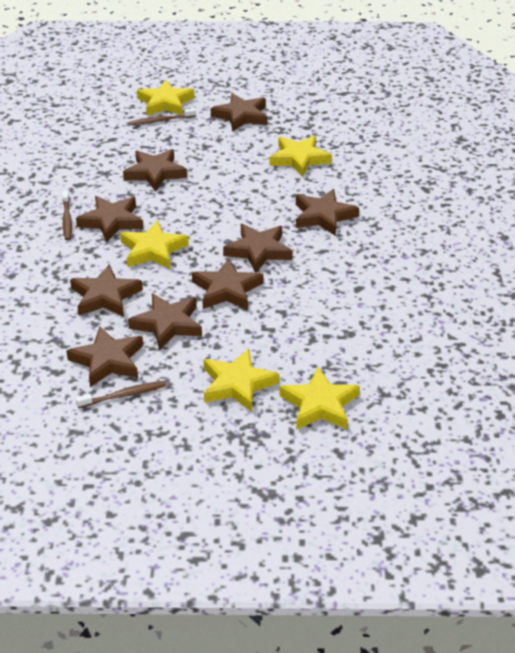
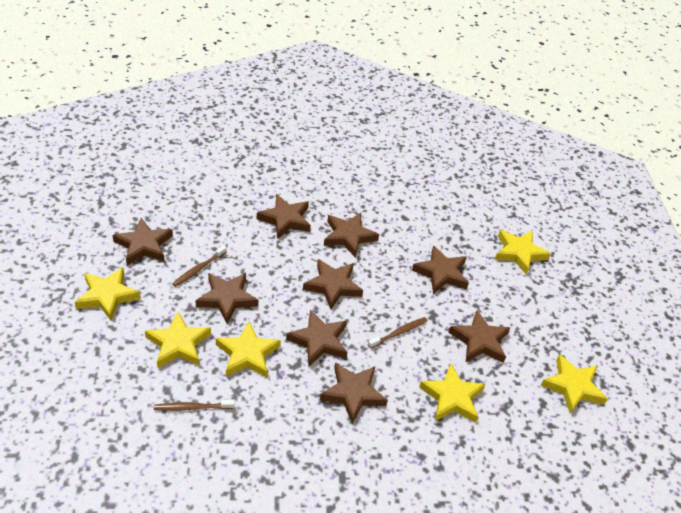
yellow star: [120,220,189,269] [137,80,195,116] [204,349,279,412] [270,135,332,177] [279,367,360,430] = 5 -> [75,267,141,320] [145,312,211,368] [216,321,281,378] [419,364,485,423] [495,230,551,275] [540,354,608,413] = 6

